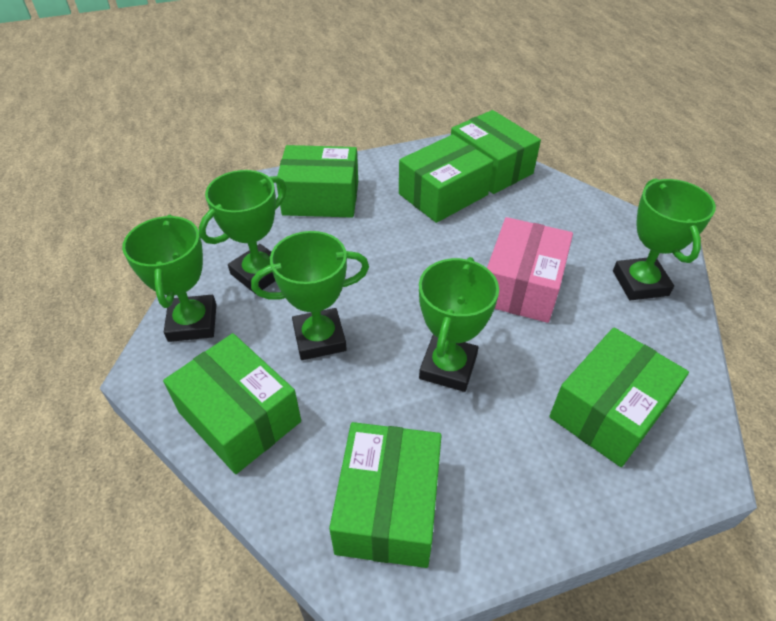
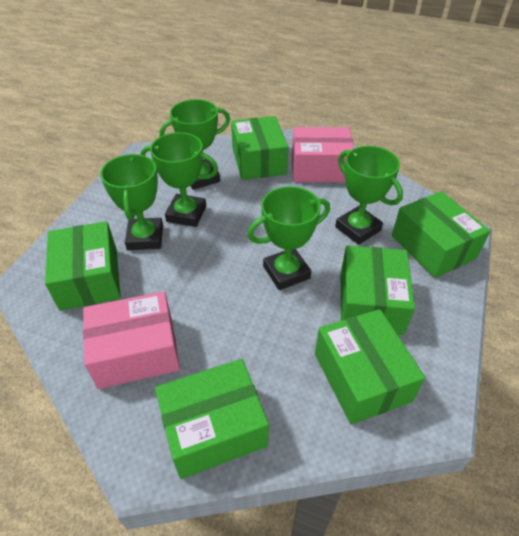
pink box: [487,217,573,323] = 1 -> [83,291,180,389] [292,127,354,183] = 2

